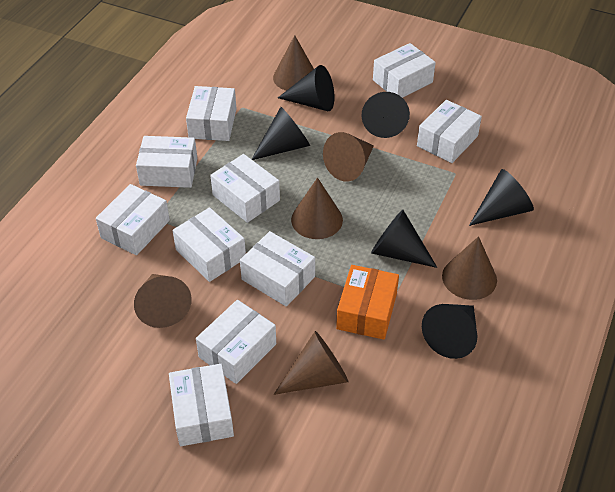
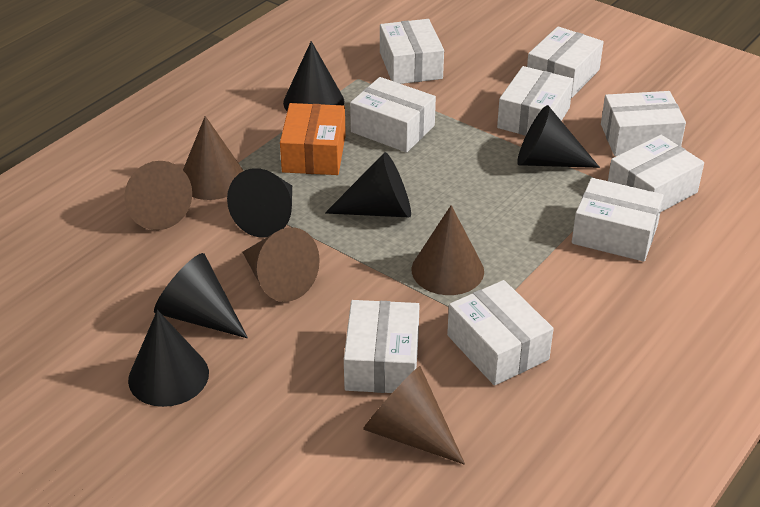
brown cone: [134,274,192,328] [273,35,314,91] [274,331,348,395] [291,177,343,239] [323,132,374,182] [442,236,497,300] = 6 -> [124,161,192,230] [183,116,244,200] [243,227,320,302] [363,366,465,465] [411,205,484,295] = 5
white box: [96,184,170,255] [136,136,197,188] [169,364,234,446] [173,207,246,282] [186,86,236,141] [196,300,276,384] [210,154,280,223] [240,231,315,307] [373,43,436,98] [417,100,482,163] = 10 -> [344,300,420,393] [350,77,436,153] [380,19,444,84] [447,280,554,386] [497,66,573,136] [527,26,604,98] [572,178,664,262] [601,91,686,156] [608,135,704,212] = 9

